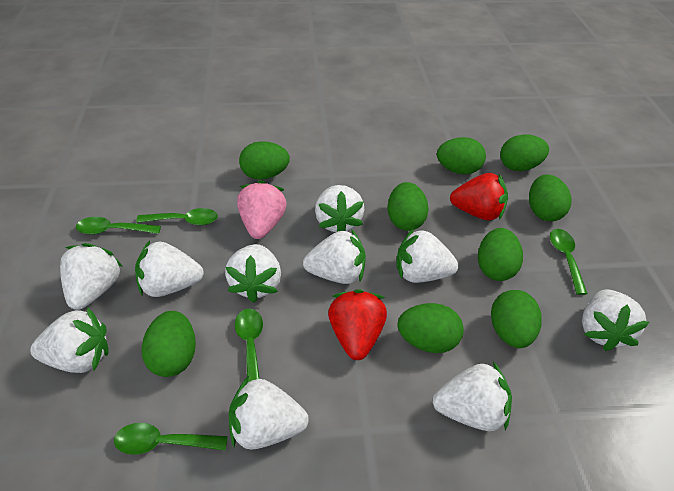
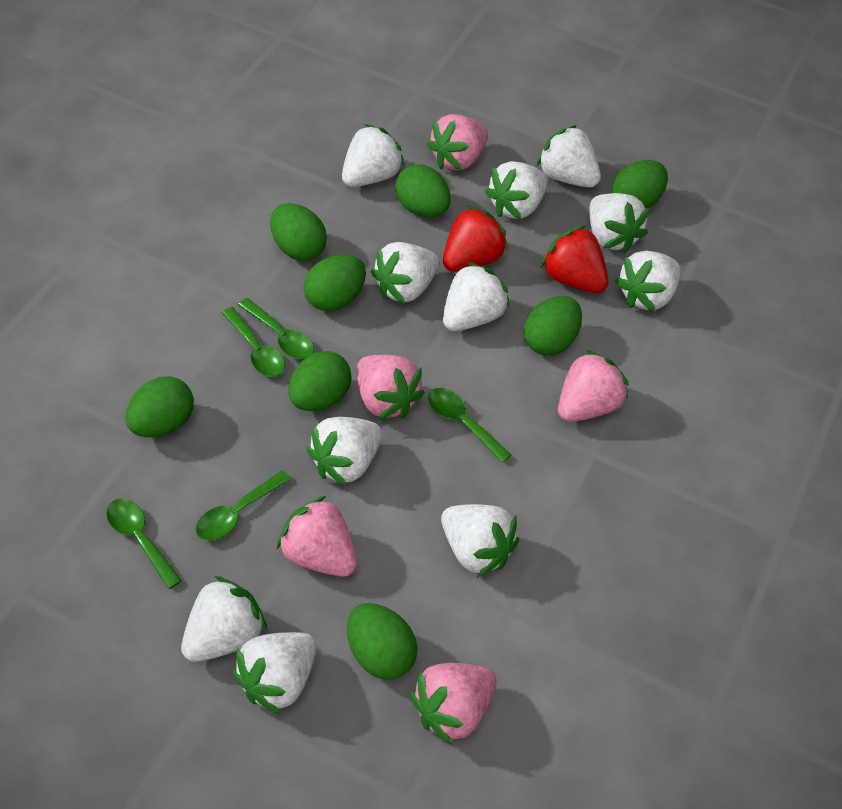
green egg: [141,311,196,377] [239,141,290,180] [388,182,429,231] [398,303,464,353] [437,137,486,174] [478,228,523,281] [491,290,542,348] [500,134,549,171] [529,175,571,222] = 9 -> [125,376,194,437] [270,203,327,261] [288,351,352,411] [303,255,366,311] [347,603,418,680] [395,164,450,217] [524,296,582,356] [612,160,668,209] = 8
pink strawberry: [237,180,287,239] = 1 -> [277,496,357,577] [357,355,425,420] [410,663,496,745] [427,114,488,171] [558,350,629,422] = 5
white strawberry: [30,308,109,373] [60,243,123,310] [135,240,204,297] [225,244,281,303] [229,376,309,450] [303,229,366,284] [315,185,364,232] [396,228,459,283] [432,362,512,431] [582,289,649,351] = 10 -> [181,576,267,662] [232,632,316,715] [307,417,382,487] [342,124,405,187] [371,242,439,304] [441,504,519,578] [443,262,510,331] [485,161,548,219] [537,125,601,188] [589,193,649,253] [615,251,680,312] = 11

